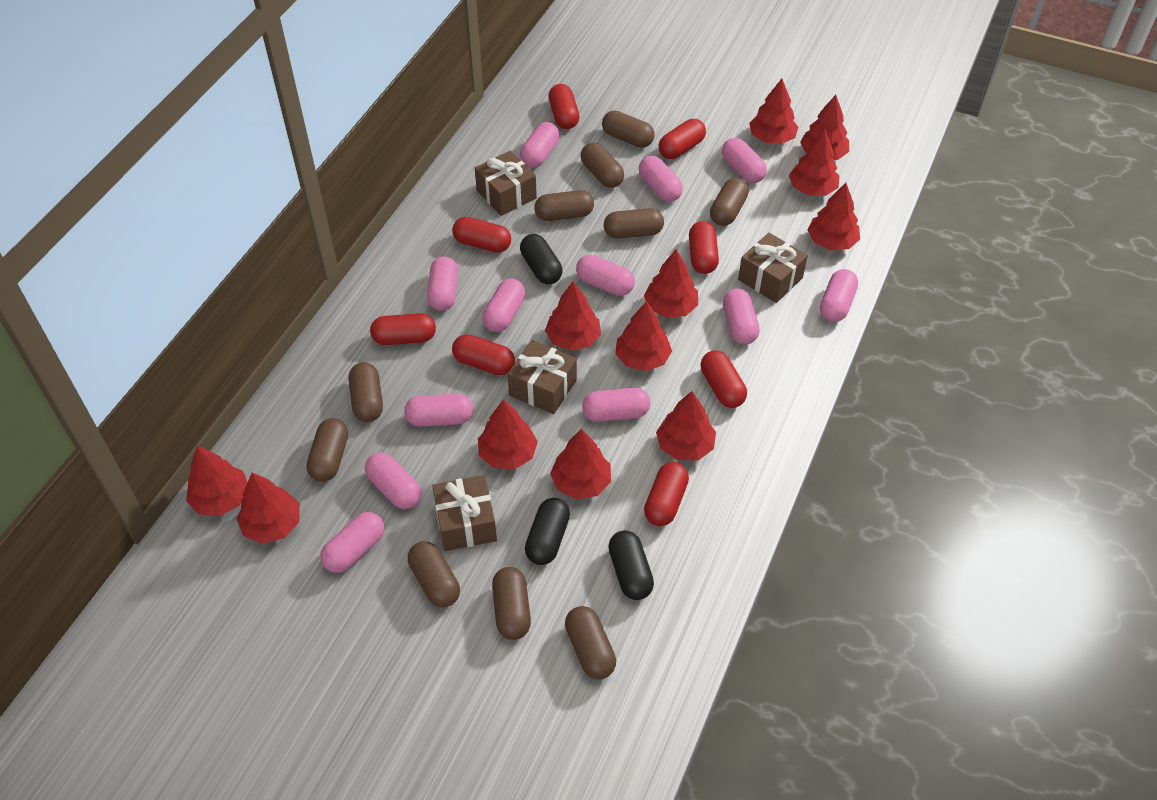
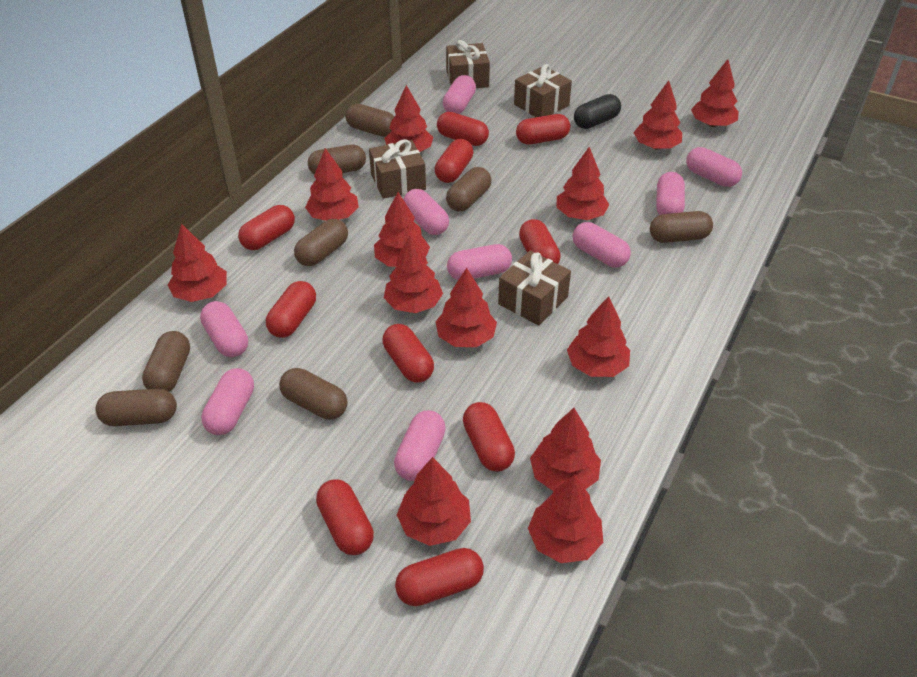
black capsule: [520,234,562,284] [525,498,570,565] [608,530,654,600] = 3 -> [574,94,621,129] = 1
brown capsule: [306,418,348,482] [349,362,383,422] [408,541,460,608] [492,567,531,640] [534,190,594,221] [565,606,616,679] [581,143,624,188] [602,111,655,148] [604,208,664,239] [710,178,749,226] = 10 -> [95,389,177,426] [142,331,190,392] [279,368,348,420] [294,219,348,266] [308,145,366,175] [345,104,394,137] [446,167,491,211] [650,211,713,243] = 8
pink capsule: [320,512,384,573] [365,452,421,509] [404,394,473,427] [427,256,458,311] [482,278,526,332] [520,122,559,168] [576,255,635,296] [582,388,650,422] [639,156,683,202] [722,138,767,183] [723,289,760,345] [820,269,858,322] = 12 -> [200,301,248,357] [201,368,254,435] [394,410,446,481] [403,189,449,235] [443,75,476,114] [447,244,512,280] [573,222,631,268] [656,172,685,215] [686,147,742,187] = 9
red capsule: [370,313,436,345] [452,217,511,253] [452,334,515,375] [548,84,579,129] [644,462,689,526] [659,119,706,159] [689,221,719,274] [701,350,747,408] = 8 -> [238,205,295,250] [266,281,316,338] [316,479,374,555] [383,324,434,383] [395,548,484,606] [435,139,473,183] [437,112,489,146] [463,402,515,471] [516,114,570,145] [519,219,561,264] = 10
red tree: [186,446,248,516] [237,472,300,544] [478,399,538,469] [545,281,601,351] [550,428,611,499] [615,301,672,371] [644,249,698,318] [656,391,716,460] [749,79,798,144] [789,130,839,196] [800,95,849,160] [807,183,860,250] = 12 -> [168,224,227,302] [305,148,359,221] [374,192,430,267] [384,85,433,152] [384,235,443,313] [397,457,471,546] [435,268,497,347] [528,475,603,563] [530,408,601,491] [557,147,609,220] [567,296,630,377] [633,80,682,150] [691,59,739,127] = 13

